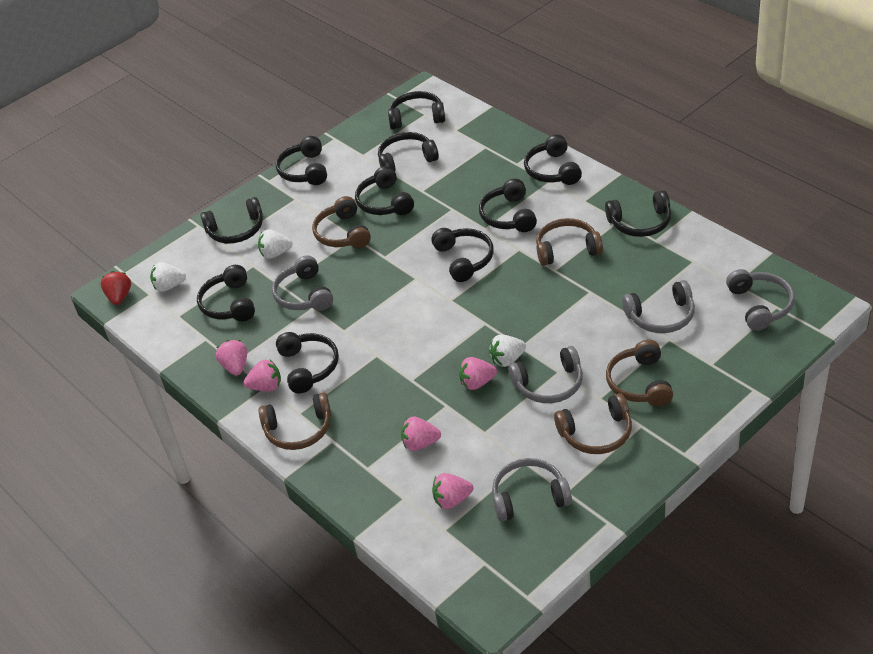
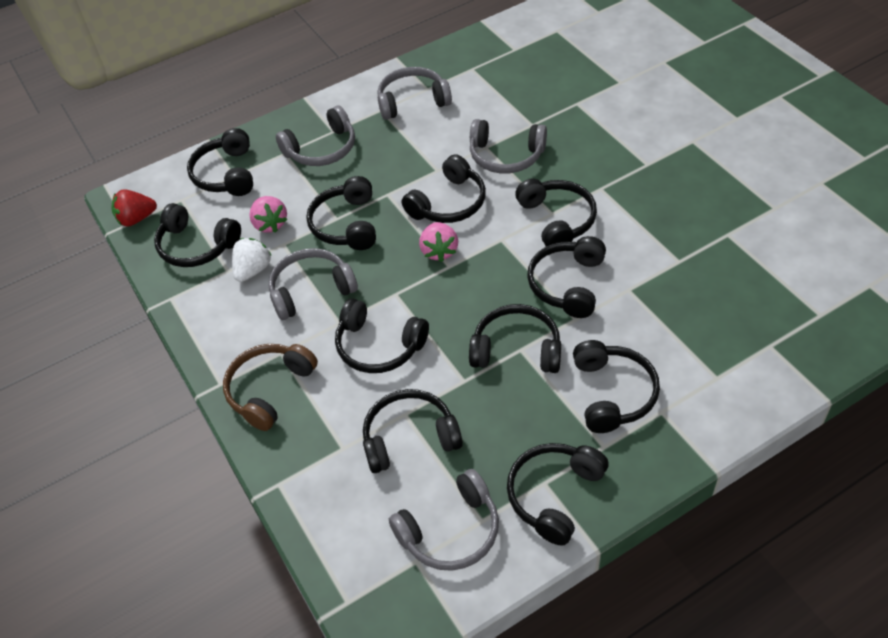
brown headphones: [259,392,331,450] [312,196,371,248] [536,218,603,266] [554,393,632,454] [606,340,673,406] = 5 -> [223,344,318,431] = 1
pink strawberry: [216,340,247,376] [243,360,281,391] [401,416,441,451] [432,473,473,509] [459,357,497,390] = 5 -> [249,196,287,233] [419,222,458,262] = 2
white strawberry: [150,262,186,292] [258,229,292,259] [489,334,526,367] = 3 -> [232,238,272,282] = 1

